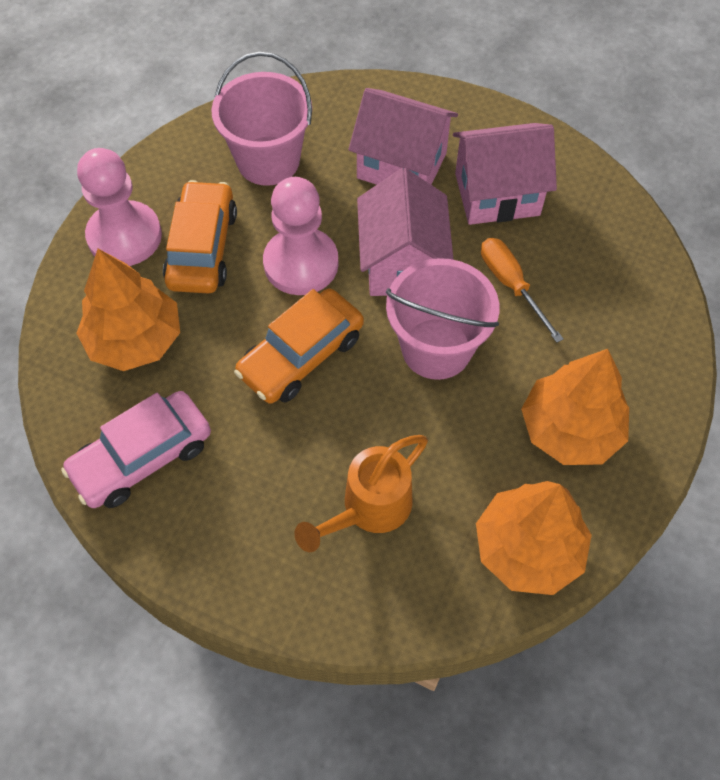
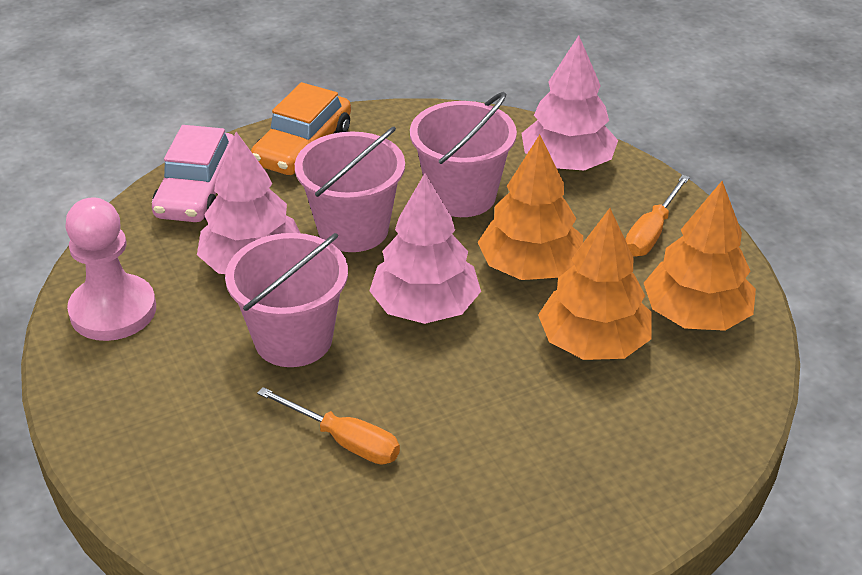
orange car: [163,180,237,294] [234,288,364,404] = 2 -> [251,82,351,175] = 1
orange screwdriver: [481,238,563,343] = 1 -> [257,387,400,465] [625,175,690,257] = 2
orange watering can: [294,435,428,552] = 1 -> none = 0
pink bucket: [211,52,312,186] [386,258,499,380] = 2 -> [225,233,348,367] [295,127,405,252] [410,92,517,217] = 3
pink house: [349,88,458,185] [357,168,454,296] [453,123,557,225] = 3 -> none = 0
pink pawn: [77,148,162,266] [263,177,339,295] = 2 -> [65,197,156,341] = 1
pink tree: none = 0 -> [197,132,300,274] [369,173,481,324] [521,35,618,170] = 3

